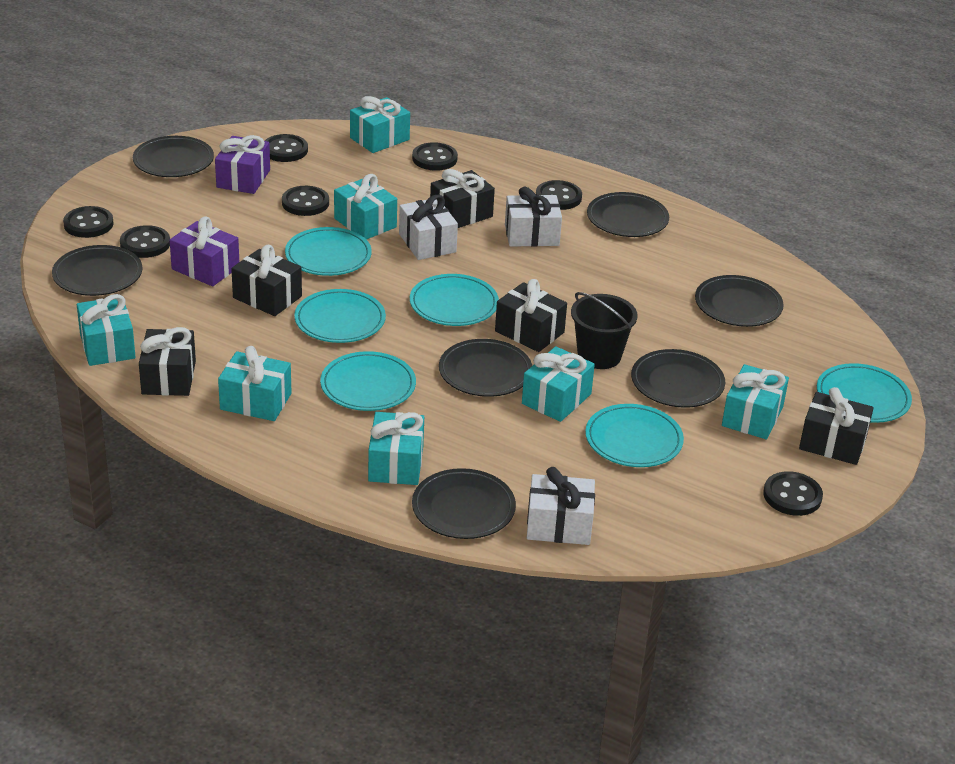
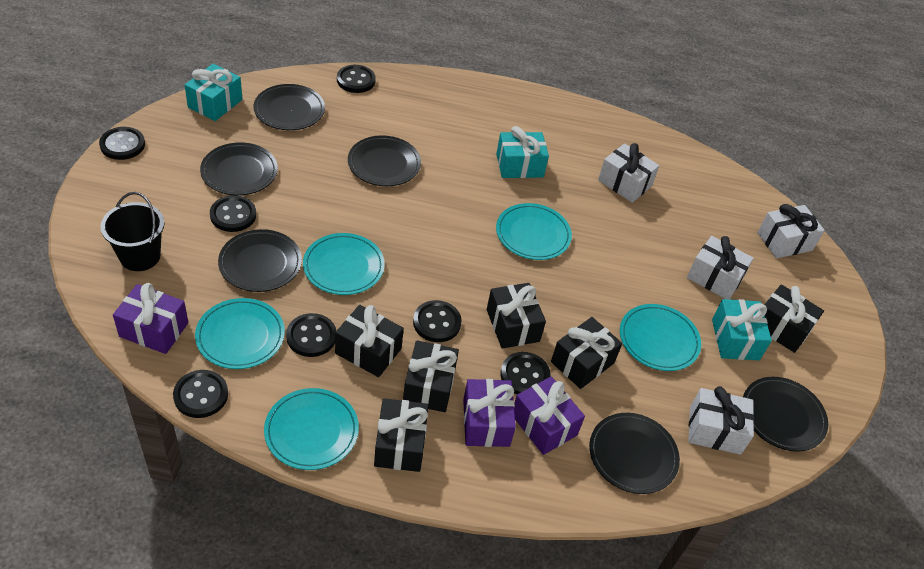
black gift: [139,327,196,396] [231,245,302,316] [430,169,495,228] [495,279,567,352] [799,387,874,465] = 5 -> [335,305,404,377] [374,398,429,472] [403,340,459,412] [487,283,546,349] [551,317,622,389] [765,284,824,353] = 6
black plate: [52,245,142,296] [133,136,214,177] [412,468,516,539] [439,339,532,397] [587,192,669,237] [631,349,725,408] [695,275,784,327] = 7 -> [200,143,278,196] [218,229,302,292] [254,84,325,130] [348,135,421,186] [589,413,680,494] [743,377,828,452] = 6
purple gift: [170,216,239,286] [215,135,270,194] = 2 -> [113,283,188,354] [463,379,516,447] [514,376,585,455] = 3
turquoise gift: [77,294,136,366] [218,346,291,421] [334,174,397,240] [350,96,410,153] [368,412,424,485] [522,346,595,422] [722,364,789,439] = 7 -> [185,64,242,121] [496,126,549,178] [712,299,772,360] = 3
turquoise plate: [285,227,372,276] [294,289,386,343] [320,351,416,411] [410,274,499,326] [585,404,684,467] [817,363,912,423] = 6 -> [195,298,285,369] [264,388,359,470] [303,233,385,295] [496,203,572,260] [620,304,701,371] = 5
white gift: [399,195,458,260] [505,186,562,247] [527,467,595,545] = 3 -> [598,143,659,203] [687,236,754,299] [688,386,754,455] [757,204,825,258] = 4

